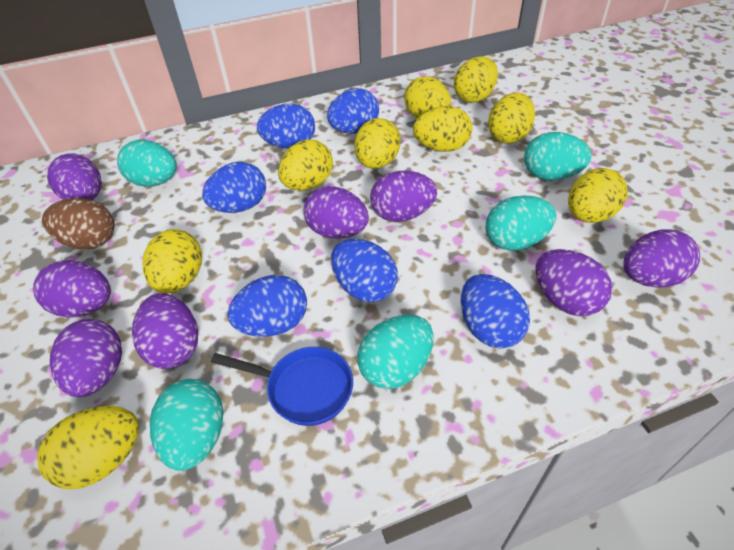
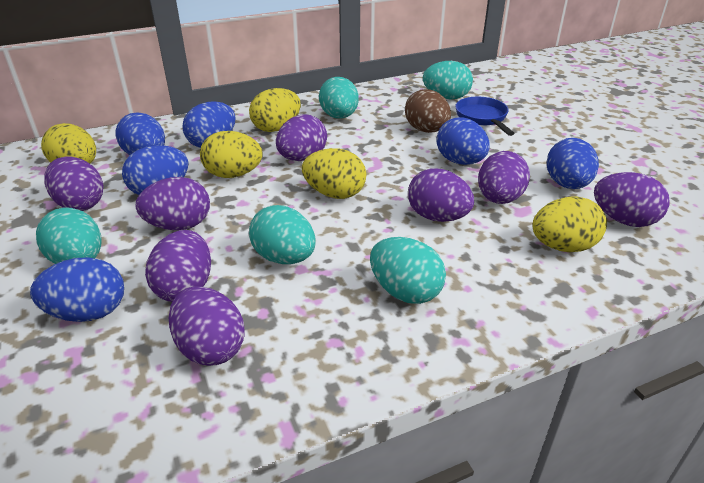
yellow egg: [37,406,139,489] [142,229,202,294] [278,139,333,191] [354,118,400,169] [404,76,451,118] [413,106,472,152] [454,56,498,103] [488,93,535,144] [568,168,628,223] = 9 -> [41,123,96,164] [200,131,263,178] [249,88,301,132] [302,148,366,199] [532,196,607,252] = 5

